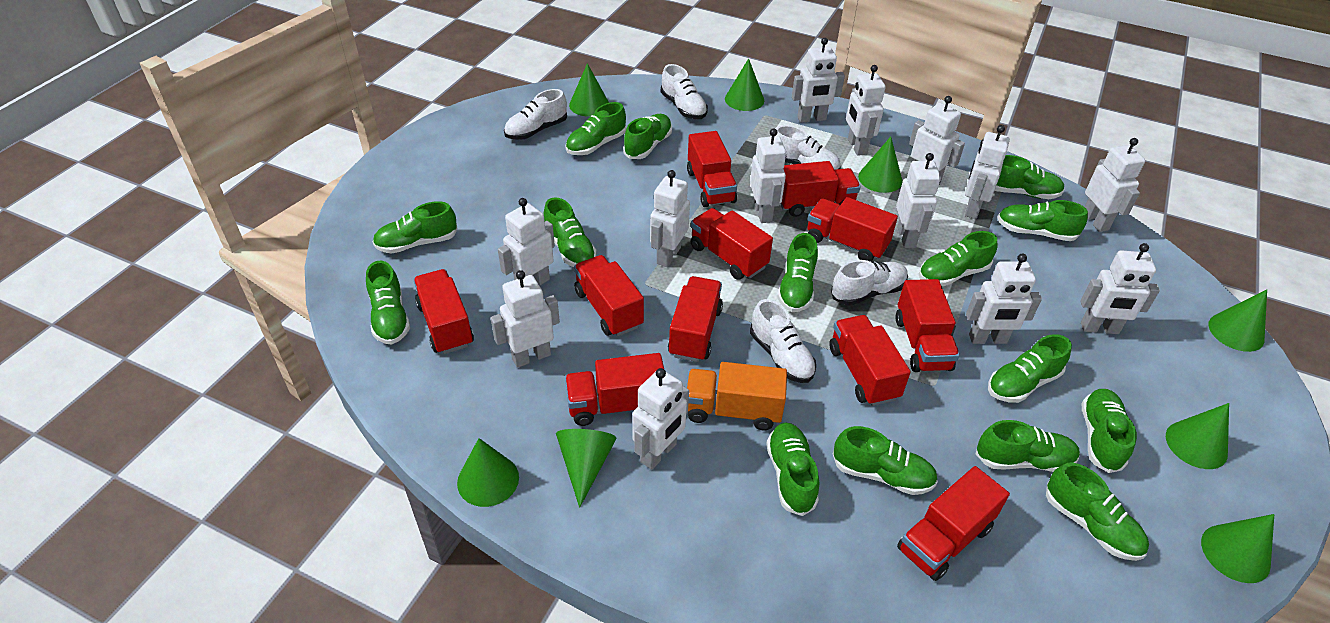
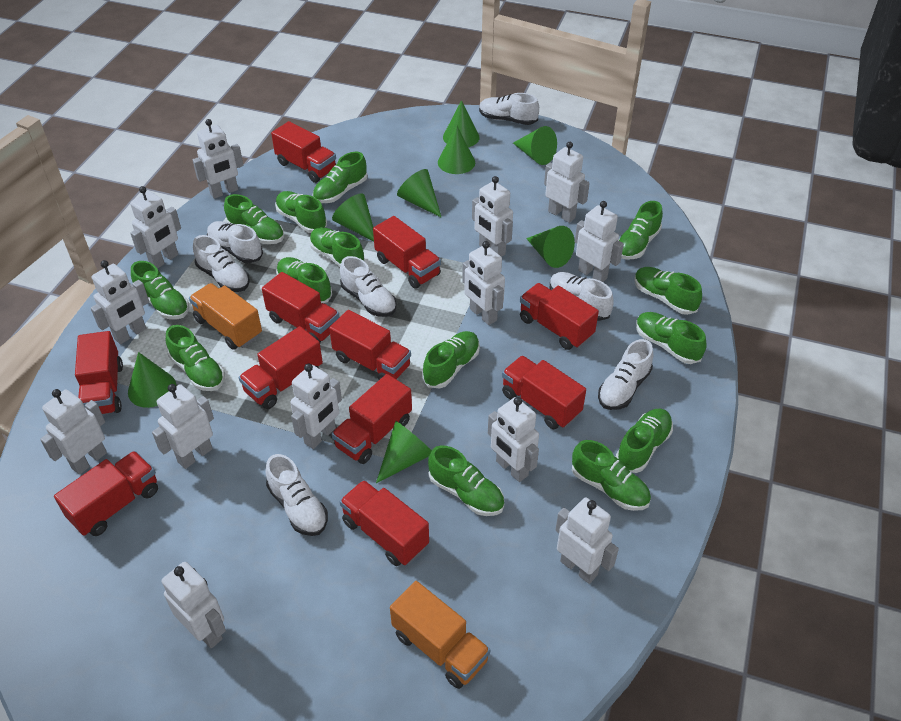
green shoe: [366,261,410,345] [373,201,457,254] [544,197,596,267] [566,102,626,155] [623,114,672,159] [766,423,819,516] [777,233,818,312] [833,426,938,495] [919,231,997,286] [976,420,1080,472] [988,334,1072,403] [995,155,1065,199] [997,200,1088,241] [1046,463,1149,561] [1082,389,1137,473] = 15 -> [131,261,189,319] [166,325,225,391] [224,194,284,244] [275,191,327,233] [276,257,332,303] [309,227,365,267] [313,152,368,203] [422,331,480,388] [428,445,504,516] [572,440,651,511] [616,409,673,473] [619,201,663,260] [634,267,702,315] [636,312,706,364] = 14
orange truck: [686,362,787,430] = 1 -> [189,283,262,350] [390,581,490,689] = 2
white shoe: [504,89,567,140] [661,64,708,119] [750,299,816,383] [776,125,841,170] [831,260,908,305] = 5 -> [193,235,250,292] [207,221,263,263] [266,454,328,536] [340,256,397,317] [479,93,539,125] [550,272,613,321] [598,339,653,410] = 7

